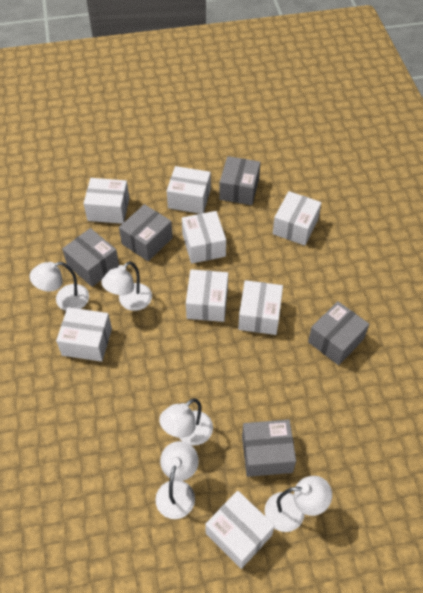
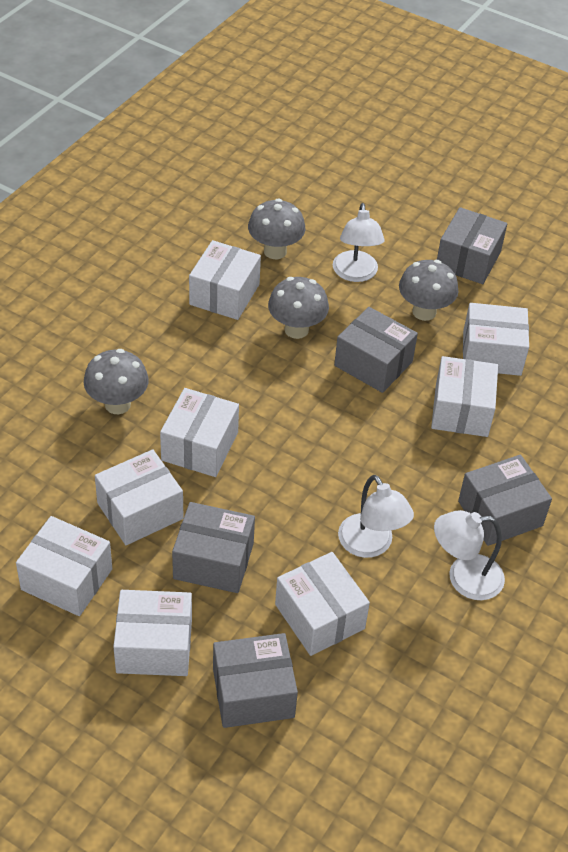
grey mushroom: none = 0 -> [84,349,149,414] [248,199,305,259] [268,277,329,339] [399,260,459,321] = 4
white lamp: [30,262,89,311] [102,261,152,311] [155,441,199,519] [159,398,213,446] [265,476,332,532] = 5 -> [333,203,384,282] [338,475,414,558] [434,510,505,600] = 3

